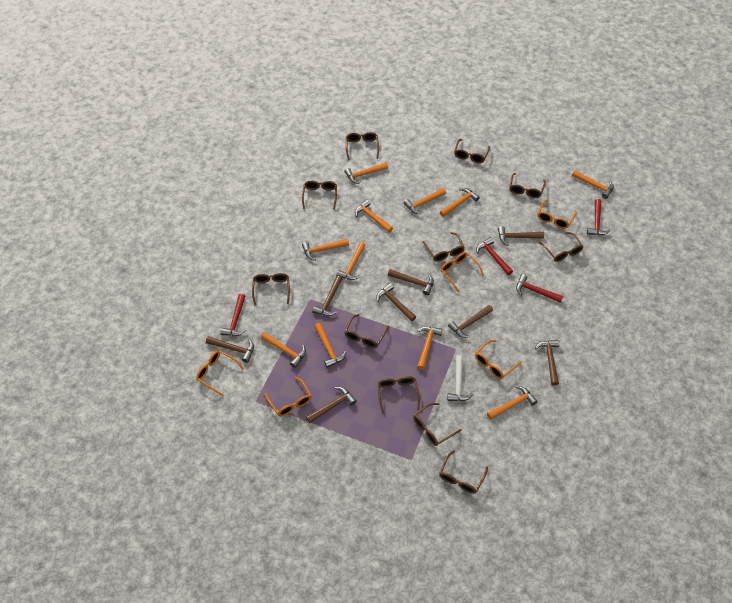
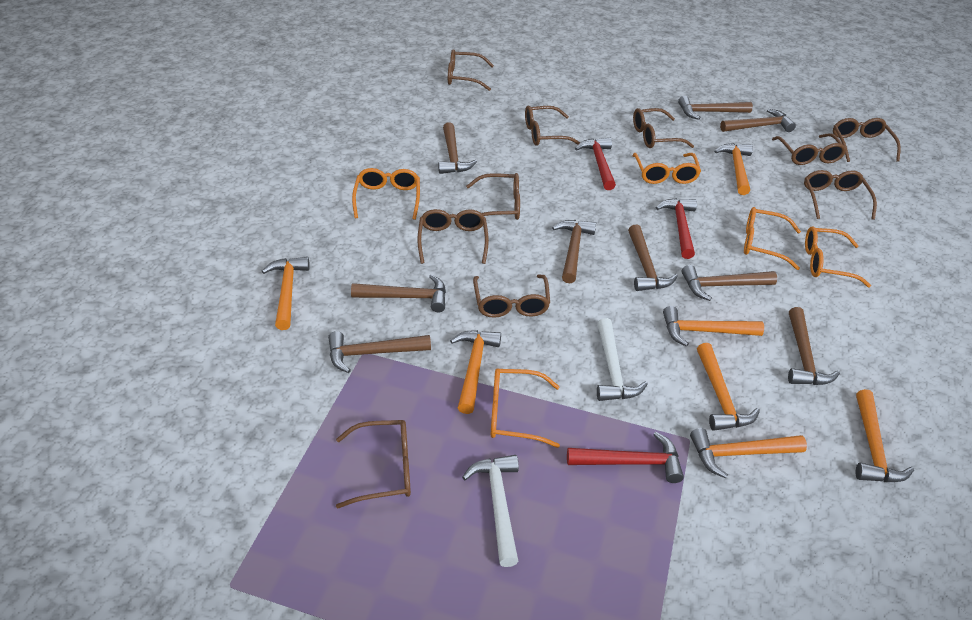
brown glasses: [252,273,290,306] [302,180,337,210] [344,314,389,348] [346,132,379,160] [378,376,420,414] [413,403,461,446] [423,232,465,262] [439,450,488,494] [454,139,490,163] [509,173,546,198] [539,232,584,262] = 11 -> [336,420,411,509] [417,209,489,264] [448,49,494,91] [466,173,520,220] [473,274,550,318] [525,105,580,146] [633,108,694,148] [772,133,847,165] [804,170,877,220] [833,118,901,162] = 10
brown hammer: [206,336,254,363] [306,387,357,423] [312,276,342,316] [376,283,416,322] [388,269,434,295] [448,305,493,338] [498,226,544,246] [535,340,559,386] = 8 -> [328,331,431,373] [351,274,446,312] [438,122,477,174] [552,220,596,283] [628,225,678,291] [678,96,753,120] [682,265,777,301] [720,109,796,132] [788,307,840,385] = 9
orange hammer: [261,332,306,368] [302,239,349,261] [314,323,346,368] [336,242,366,280] [345,162,388,184] [355,200,393,233] [404,188,446,214] [417,326,442,370] [440,188,480,217] [487,386,538,420] [572,170,614,199] = 11 -> [262,257,310,330] [450,330,501,414] [663,306,764,347] [690,428,807,478] [697,343,760,431] [714,143,753,195] [856,389,914,482] = 7
red hammer: [221,294,246,336] [476,237,513,275] [516,274,563,303] [587,199,610,235] = 4 -> [567,432,684,483] [575,138,616,190] [656,198,697,259] = 3
white hammer: [447,355,473,401] = 1 -> [462,455,519,567] [597,318,648,401] = 2

